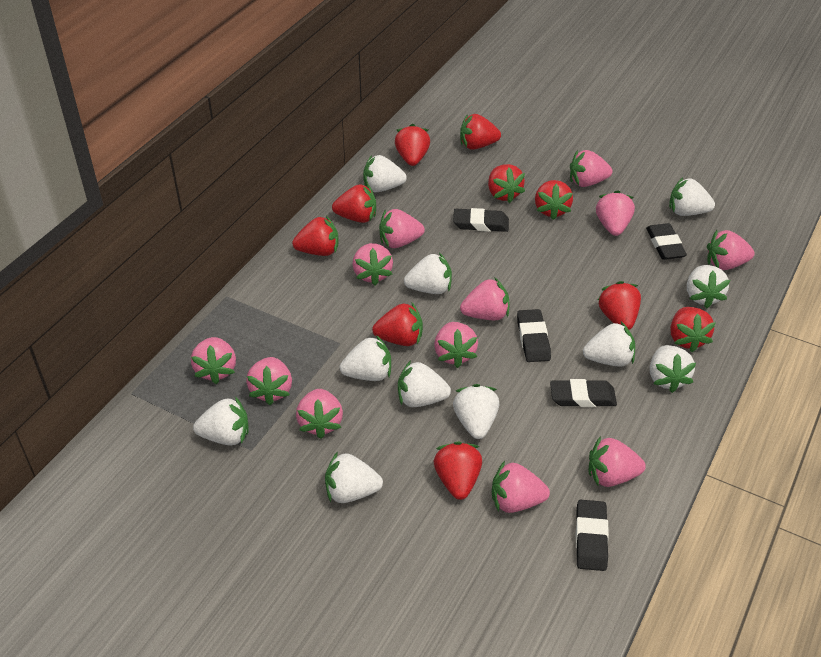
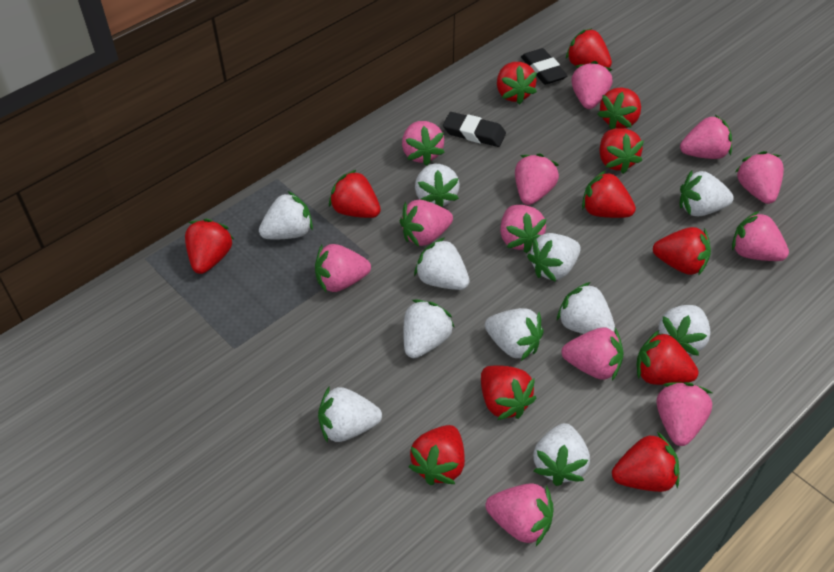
black eraser: [453,208,509,232] [517,309,551,362] [550,379,617,407] [576,500,609,571] [646,223,687,260] = 5 -> [443,112,506,147] [521,48,568,85] = 2
red strawberry: [292,216,339,256] [332,184,376,223] [372,303,423,346] [395,124,430,166] [434,442,482,500] [460,114,501,150] [488,164,525,203] [535,180,573,220] [598,281,641,330] [670,307,715,352] = 10 -> [185,219,234,274] [329,170,381,218] [408,425,465,485] [481,365,536,420] [497,62,537,105] [566,28,612,68] [582,170,636,218] [597,87,641,129] [600,128,644,174] [612,432,679,492] [636,330,698,385] [653,227,711,276] = 12

